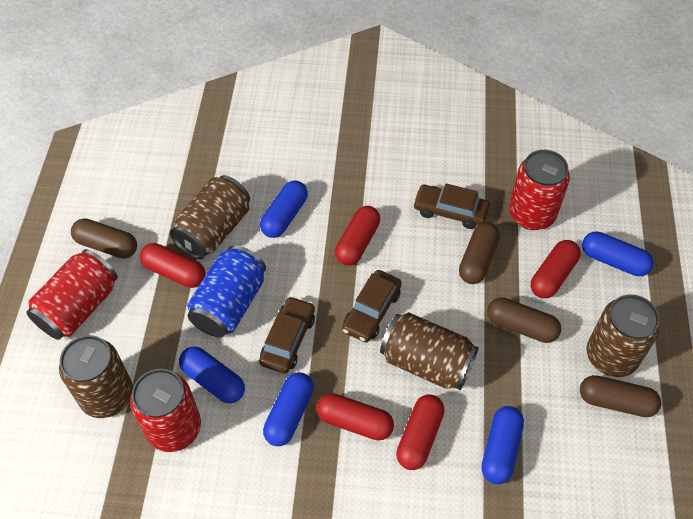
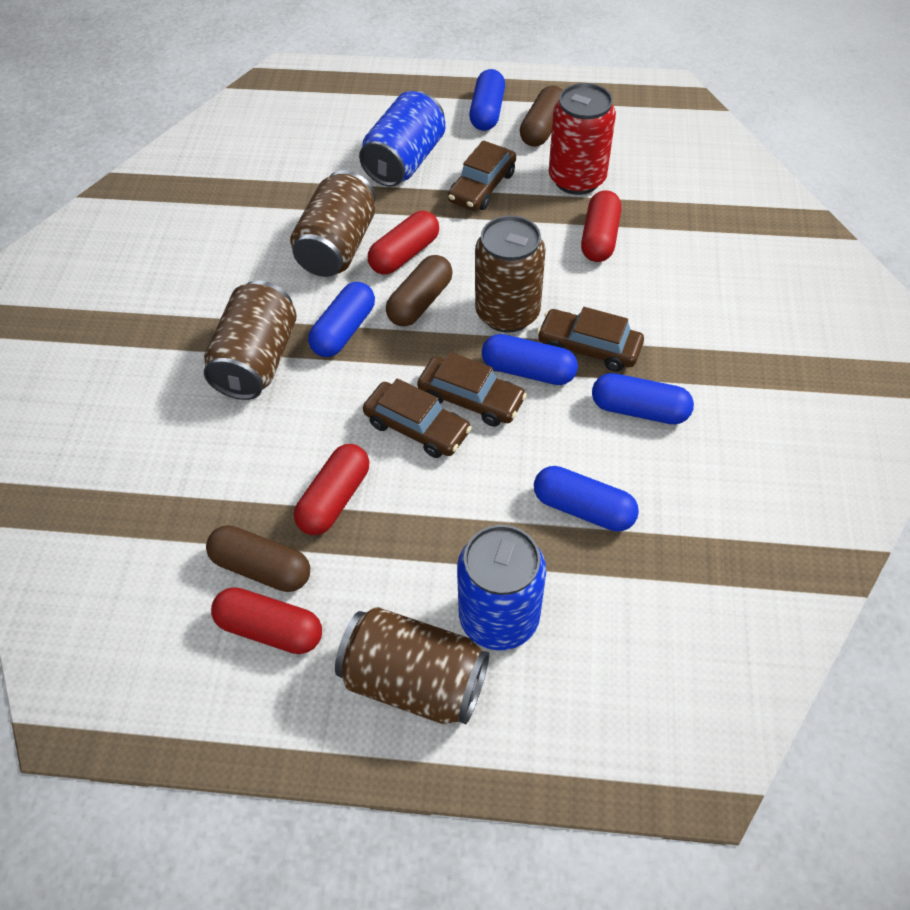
blue can: [187,245,266,338] = 1 -> [359,91,446,187] [457,525,546,650] = 2
brown capsule: [71,218,137,259] [459,222,500,284] [487,297,561,343] [580,375,661,417] = 4 -> [206,525,310,592] [386,255,453,326] [520,86,563,147] = 3
brown car: [259,296,315,373] [342,270,402,342] [413,183,490,229] = 3 -> [363,378,472,458] [417,352,527,427] [448,140,516,211] [537,307,644,372] = 4
red can: [26,249,118,340] [130,369,201,452] [509,150,570,230] = 3 -> [549,83,616,195] = 1
red capsule: [140,243,206,288] [316,393,394,441] [335,206,380,266] [396,394,445,470] [531,240,580,298] = 5 -> [211,587,322,654] [294,444,369,535] [368,211,439,275] [581,190,621,262] = 4

